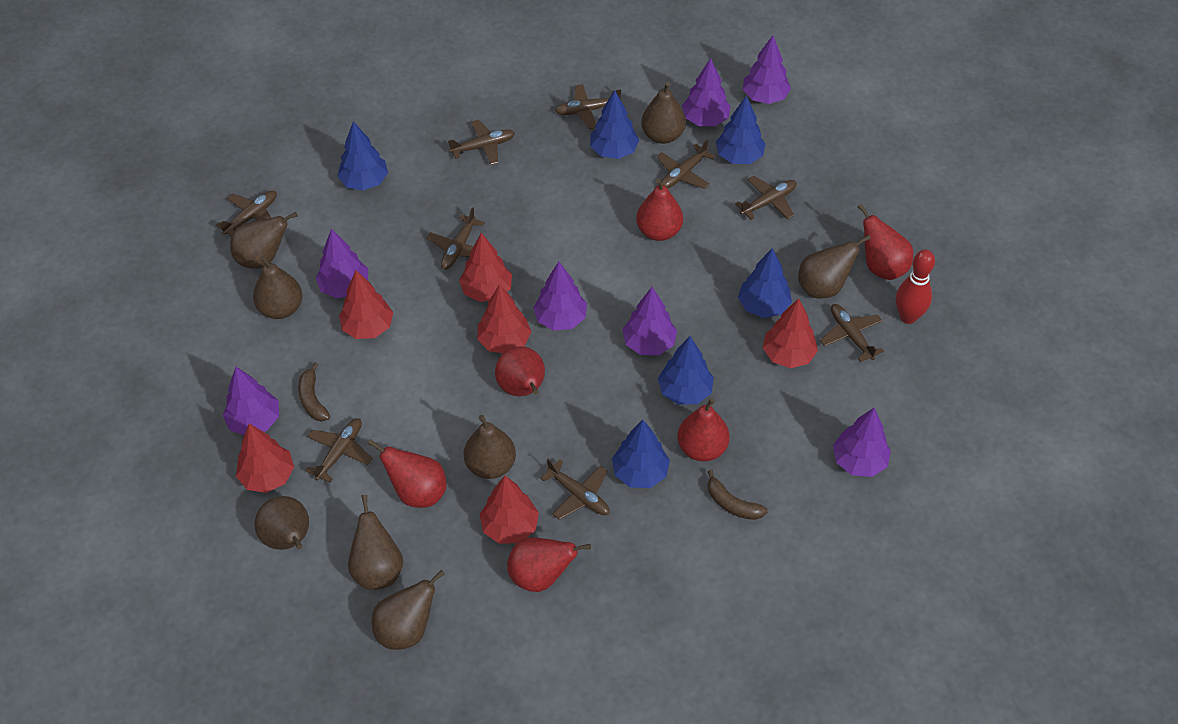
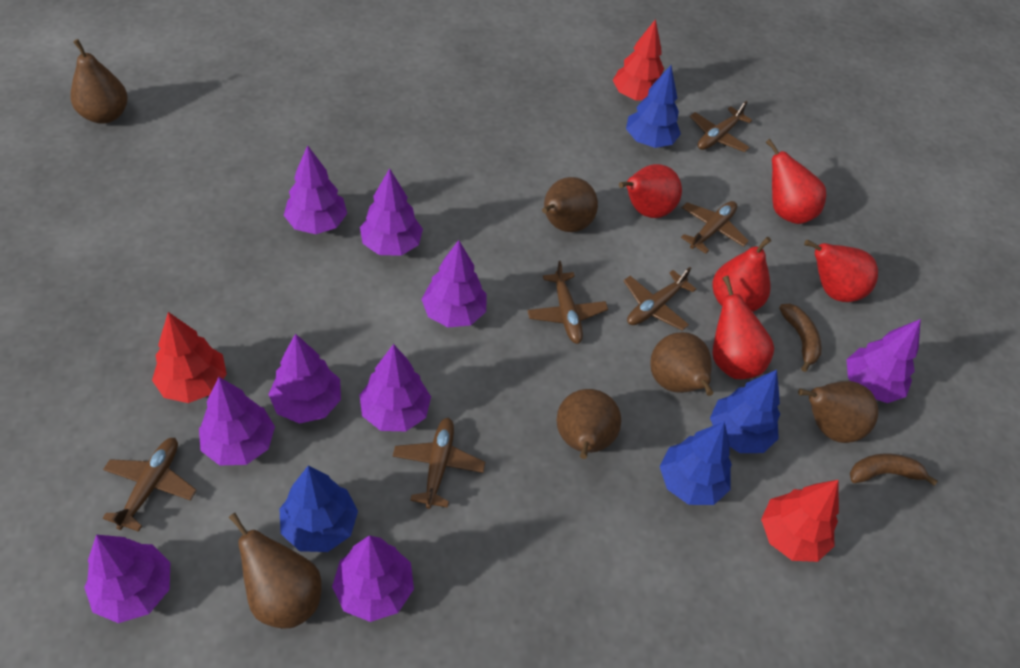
blue tree: [337,121,388,191] [590,90,639,159] [612,420,670,488] [658,336,714,405] [716,96,766,164] [738,248,792,318] = 6 -> [279,466,358,552] [626,65,681,148] [660,421,732,505] [710,370,780,453] = 4
brown pear: [230,212,298,269] [253,256,303,319] [254,496,309,550] [348,495,403,590] [371,570,445,650] [464,415,516,479] [641,82,686,144] [798,235,871,298] = 8 -> [70,39,128,124] [229,513,322,628] [542,177,598,232] [557,389,621,459] [650,332,714,396] [798,381,879,443] = 6
brown plane: [216,191,277,237] [305,418,373,483] [427,207,485,270] [448,120,515,165] [540,459,610,520] [555,84,621,129] [657,139,715,189] [735,176,797,220] [820,304,884,362] = 9 -> [103,438,197,532] [393,418,485,509] [527,261,608,344] [624,267,696,331] [681,201,749,253] [690,101,752,152] = 6
purple tree: [223,367,279,435] [316,228,368,298] [533,262,587,331] [622,287,677,355] [682,58,731,126] [743,36,791,104] [833,408,891,477] = 7 -> [84,535,170,623] [199,377,275,465] [268,333,341,424] [284,145,347,234] [332,535,414,622] [360,168,423,256] [360,344,431,431] [421,240,487,327] [846,319,921,403] = 9
red bowling pin: [896,250,935,324] = 1 -> none = 0
red pear: [368,439,446,508] [495,346,545,396] [507,537,591,592] [636,179,683,241] [678,398,730,461] [857,204,913,280] = 6 -> [619,164,682,218] [712,237,771,312] [712,276,774,379] [765,139,826,224] [804,240,878,302] = 5
red tree: [236,423,294,493] [339,270,393,339] [459,233,512,302] [477,284,531,353] [480,476,539,544] [763,298,818,368] = 6 -> [152,312,227,403] [613,19,664,100] [761,480,839,562] = 3

